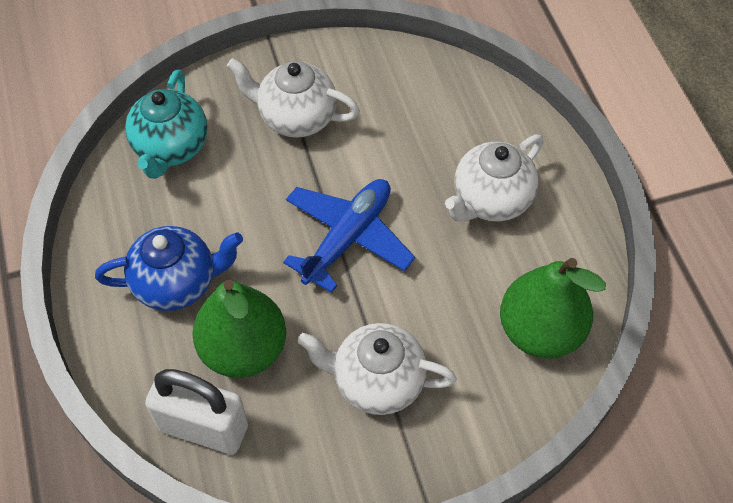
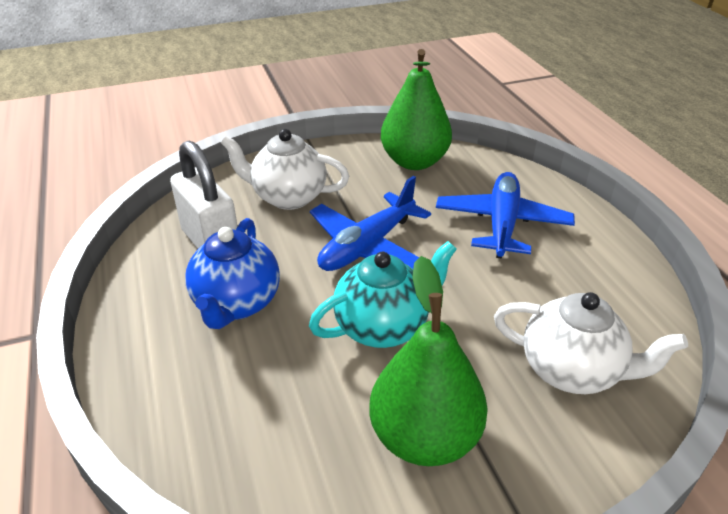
blue plane: [283,179,415,293] = 1 -> [310,176,431,271] [436,172,575,259] = 2
white teapot: [227,58,360,138] [298,323,457,415] [445,135,544,222] = 3 -> [220,129,349,210] [494,292,688,394] = 2

